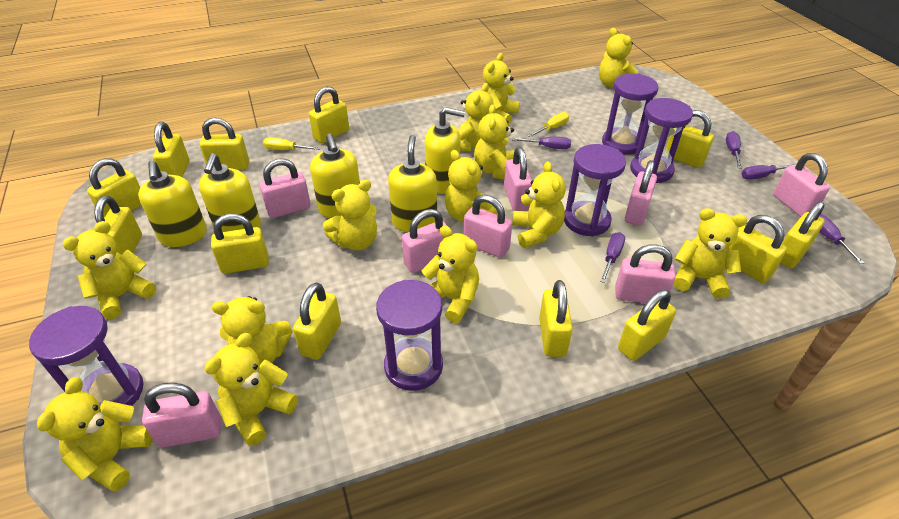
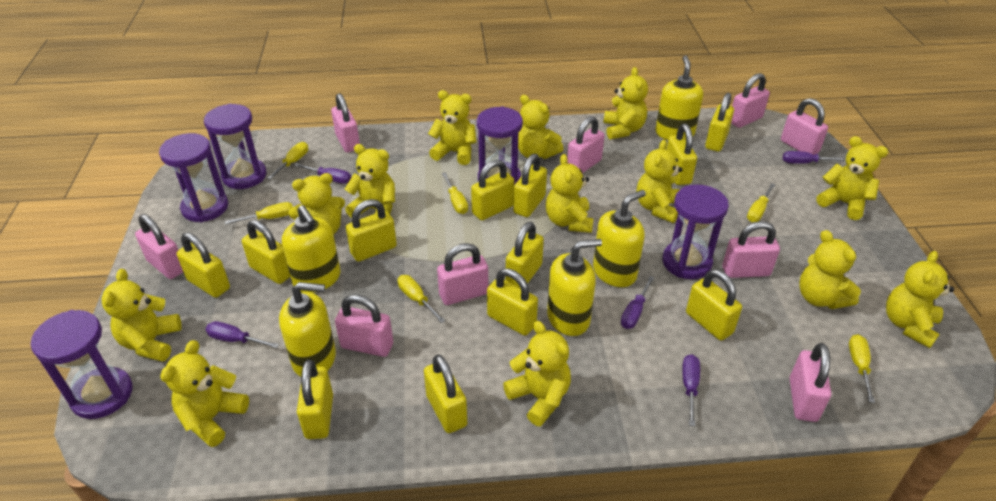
pink padlock: [142,383,222,448] [259,158,311,218] [402,209,447,273] [464,195,512,258] [504,147,532,211] [615,244,676,303] [625,160,657,226] [773,153,830,217] = 8 -> [135,214,183,279] [331,93,360,152] [335,295,393,357] [437,243,488,305] [567,116,605,173] [722,221,780,278] [731,73,770,128] [781,98,828,155] [790,343,831,422] = 9
yellow screwdriver: [263,137,321,150] [528,112,569,137] = 2 -> [225,202,293,224] [267,142,308,179] [398,275,445,323] [442,172,468,214] [747,183,775,222] [849,334,875,403] = 6

